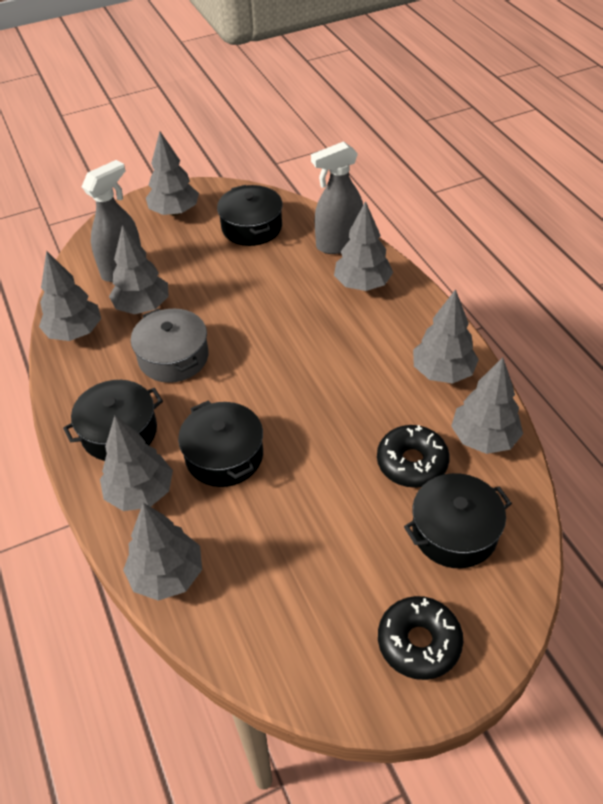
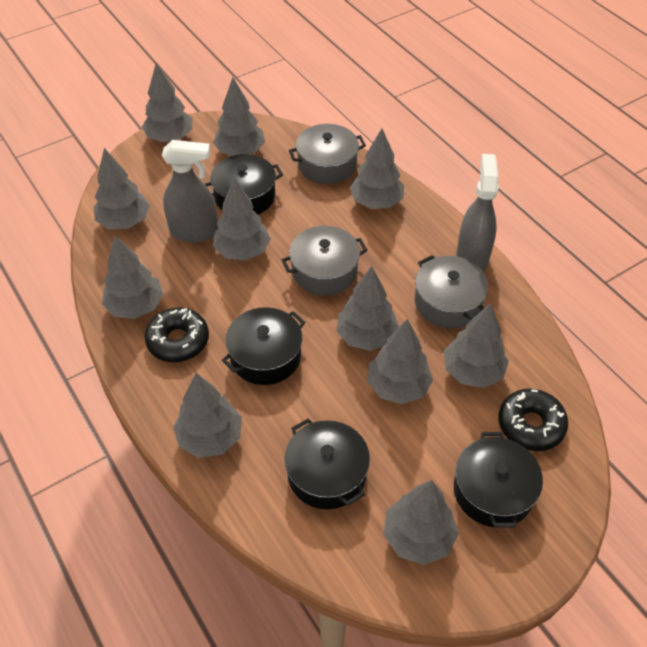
grey pot: [131,308,209,383] = 1 -> [281,226,367,296] [289,124,366,184] [415,255,489,328] = 3
grey tree: [39,251,101,341] [100,416,173,511] [109,225,169,314] [123,503,202,601] [146,132,199,216] [334,201,393,291] [413,289,479,384] [451,357,523,454] = 8 -> [94,148,150,229] [102,235,164,319] [142,63,193,142] [173,373,242,458] [213,77,265,156] [213,178,271,261] [336,266,399,351] [350,129,404,209] [367,319,433,404] [384,480,459,565] [444,303,509,388] = 11

